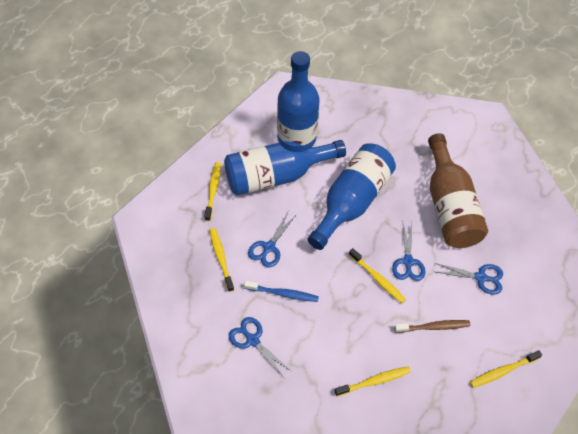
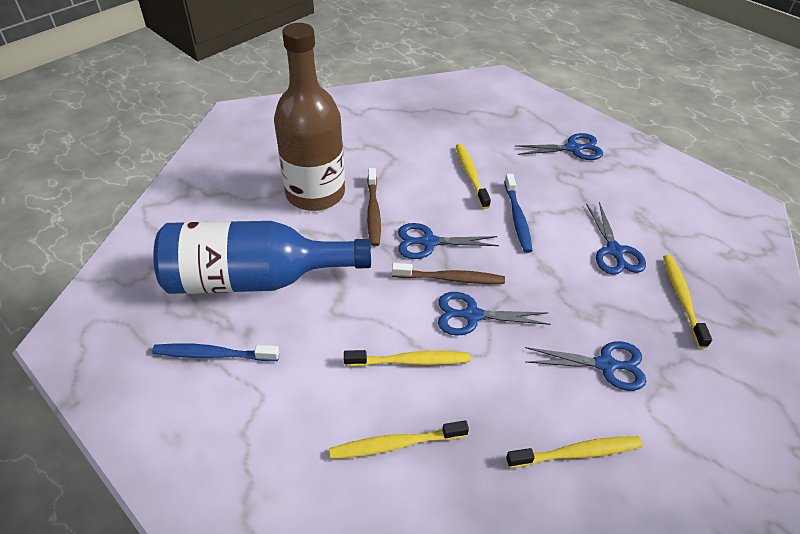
blue bottle: [224,140,346,196] [277,51,320,148] [308,143,396,250] = 3 -> [153,221,371,294] = 1
blue scissors: [229,317,291,376] [248,211,297,268] [392,223,425,281] [435,263,503,295] = 4 -> [398,223,499,259] [438,292,550,336] [515,133,603,160] [525,341,646,391] [586,202,646,275] = 5
blue toothbrush: [244,281,319,302] = 1 -> [152,343,279,361] [504,174,532,253] = 2
brown toothbrush: [394,320,470,333] = 1 -> [367,168,381,246] [392,263,505,284] = 2

